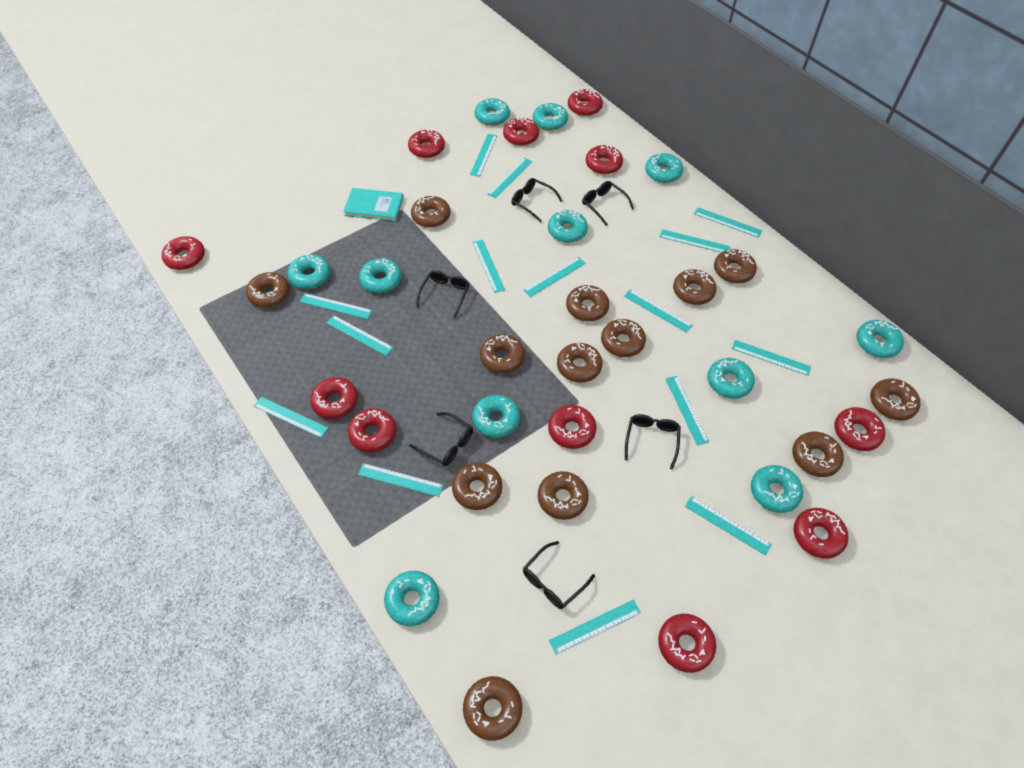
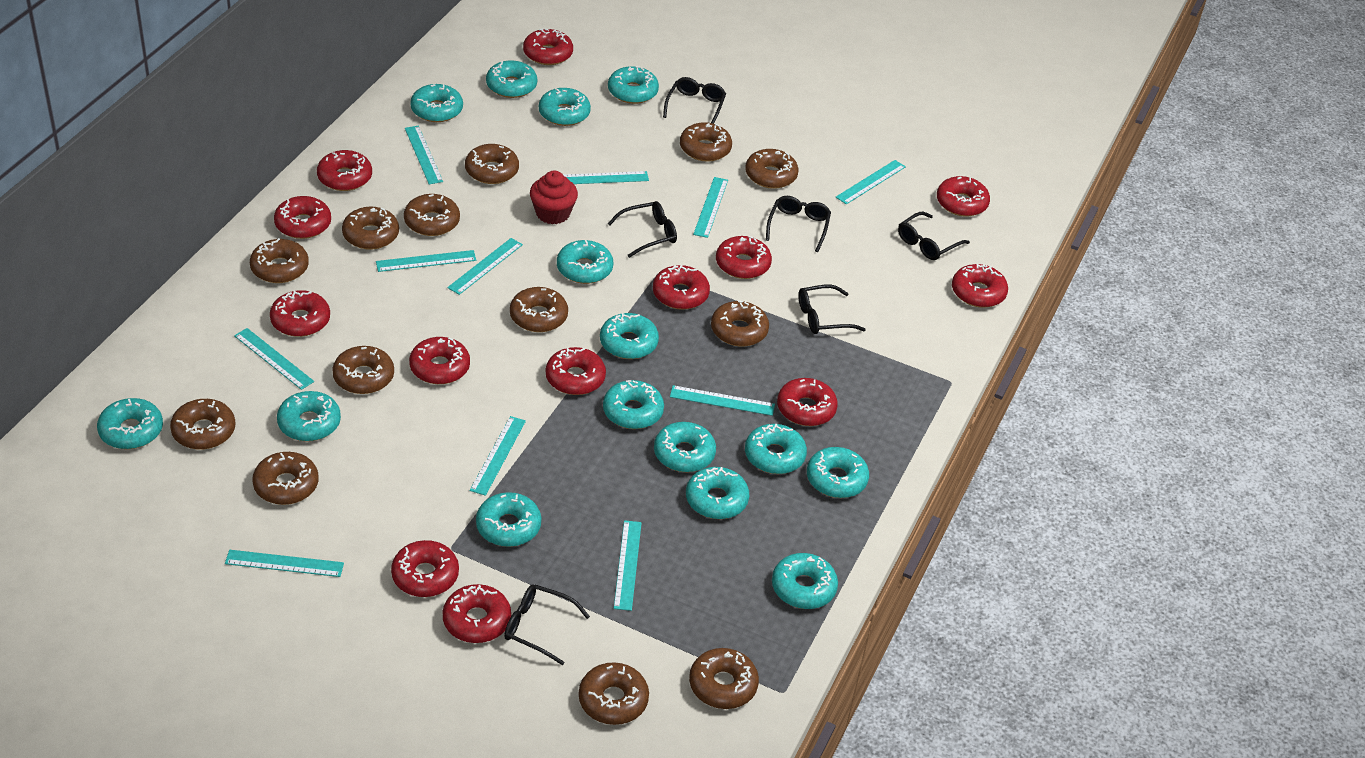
red cupcake: none = 0 -> [530,171,578,224] = 1
red donut: [162,236,205,270] [310,377,358,419] [348,408,397,452] [408,129,445,158] [503,117,539,146] [548,405,597,449] [568,89,603,116] [586,145,623,174] [658,614,716,673] [794,508,848,559] [834,407,885,451] = 11 -> [270,290,330,337] [274,196,331,239] [317,150,372,191] [391,540,459,597] [409,337,470,384] [443,584,511,643] [523,29,573,65] [546,347,606,395] [653,265,710,310] [716,236,772,279] [777,378,838,426] [937,176,990,217] [952,264,1008,308] = 13
turquoise book: [343,188,403,221] = 1 -> none = 0
turquoise donut: [287,254,330,289] [359,258,402,293] [384,571,440,626] [472,395,520,438] [475,98,510,126] [533,103,568,130] [548,210,588,242] [645,153,683,183] [707,358,755,399] [751,465,803,513] [856,320,904,358] = 11 -> [97,398,163,449] [277,391,341,441] [410,84,463,122] [476,492,541,547] [486,60,537,98] [539,88,591,126] [557,240,613,284] [600,313,659,359] [603,380,664,429] [608,66,659,104] [654,422,716,472] [686,467,749,519] [745,424,807,474] [772,553,838,609] [807,447,869,498] = 15
turquoise ruler: [254,397,328,438] [300,293,372,319] [327,315,393,356] [358,463,443,497] [470,134,497,177] [472,240,505,293] [487,158,532,199] [523,257,586,297] [549,600,641,654] [624,289,693,333] [660,229,730,252] [665,376,709,445] [685,496,772,556] [694,207,762,238] [732,340,811,376] = 15 -> [225,550,344,577] [234,328,314,390] [376,250,476,272] [405,126,443,184] [447,238,523,295] [470,416,526,496] [563,171,649,184] [614,520,642,611] [670,385,775,416] [693,177,728,238] [836,160,906,204] = 11

